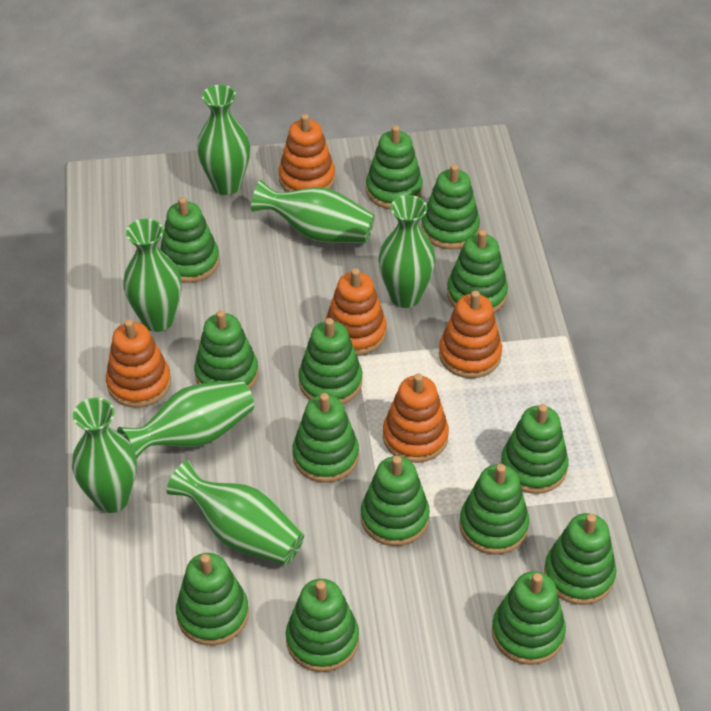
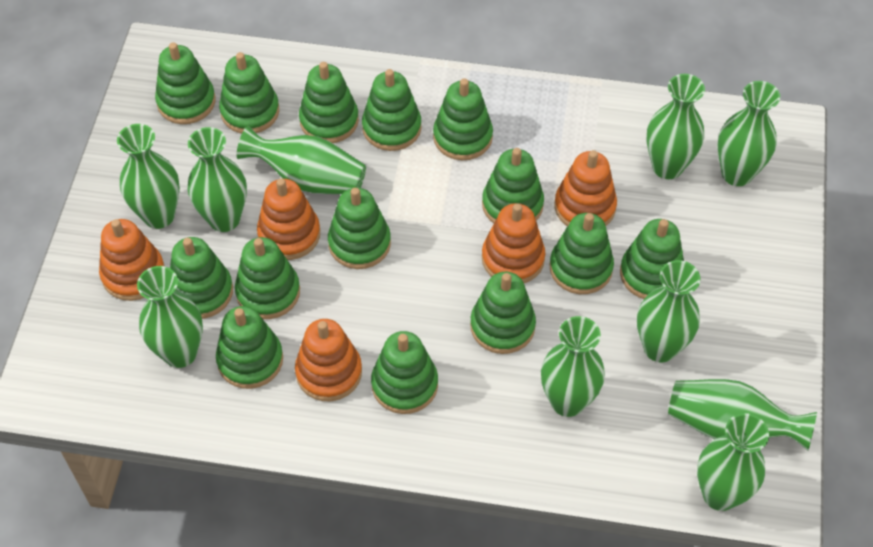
green vase: [72,398,137,513] [117,380,254,458] [123,219,182,332] [166,460,304,565] [197,85,250,195] [251,180,375,243] [378,195,436,308] = 7 -> [117,124,180,229] [137,266,203,368] [188,127,247,232] [237,126,366,194] [541,316,605,417] [637,260,700,362] [646,74,705,179] [668,379,817,450] [697,413,769,511] [718,81,780,186] = 10

